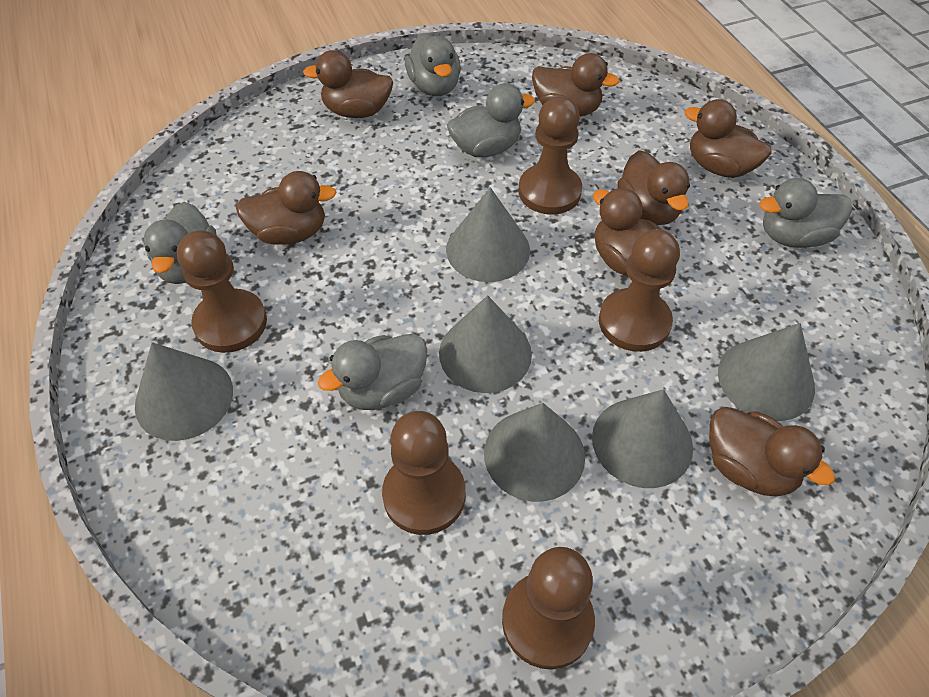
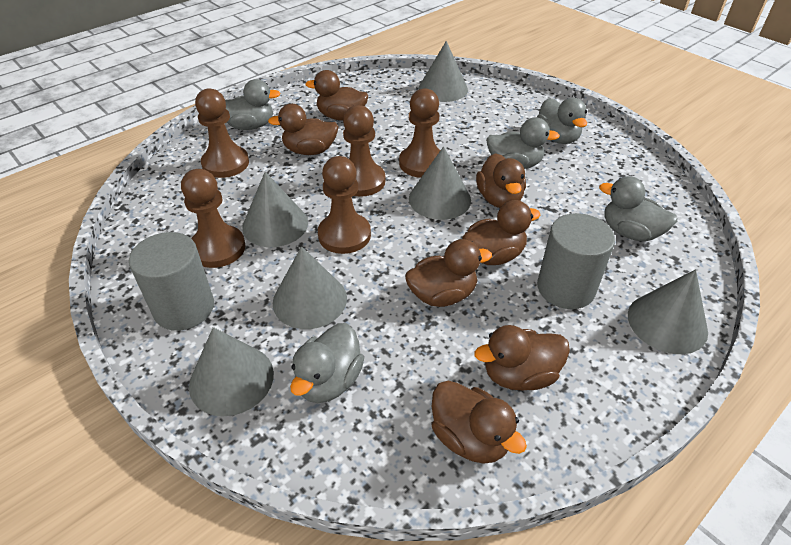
grey cylinder: none = 0 -> [129,232,214,331] [537,213,615,309] = 2

